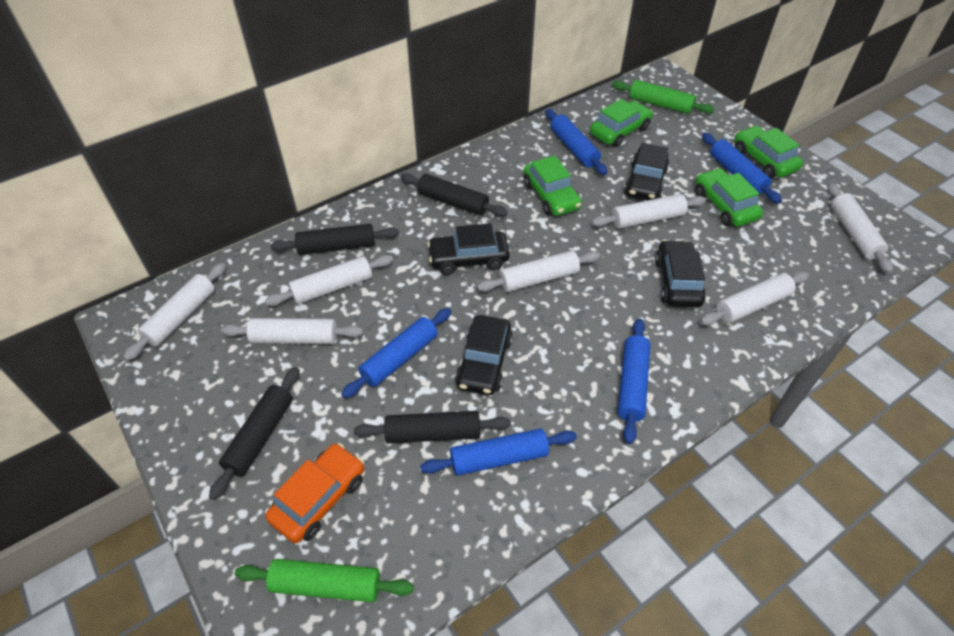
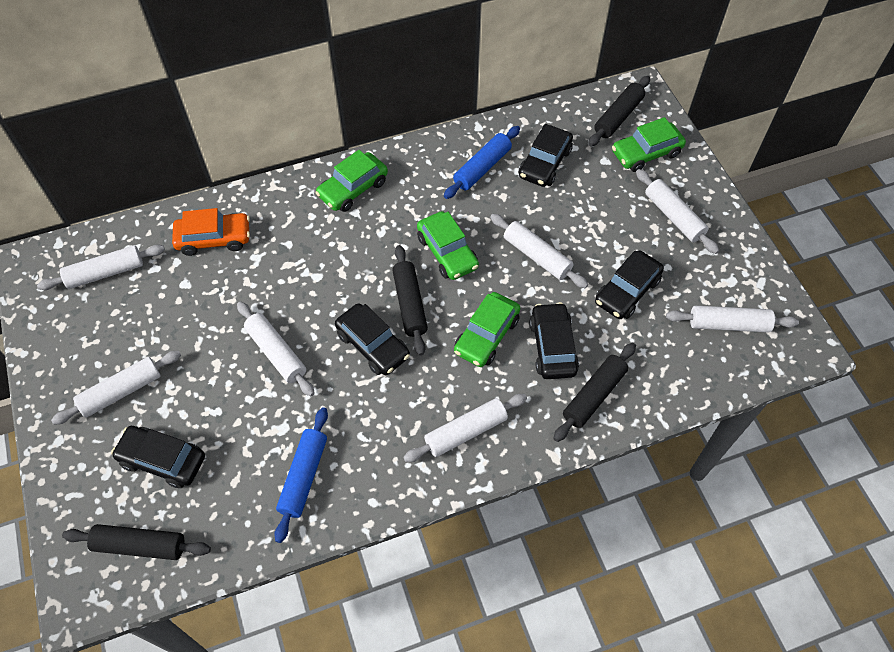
black car: [427,223,510,275] [455,315,513,395] [624,143,670,200] [655,240,706,307] = 4 -> [111,426,205,488] [335,303,410,375] [519,124,573,187] [529,302,579,379] [595,250,664,319] = 5
blue rolling pin: [341,308,451,398] [420,428,577,476] [545,109,608,175] [618,319,651,444] [702,133,782,204] = 5 -> [275,407,328,543] [444,126,520,199] = 2
green rolling pin: [235,559,414,602] [612,80,715,114] = 2 -> none = 0

